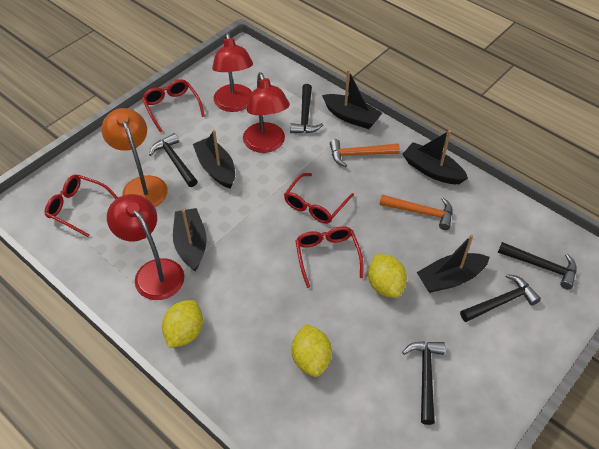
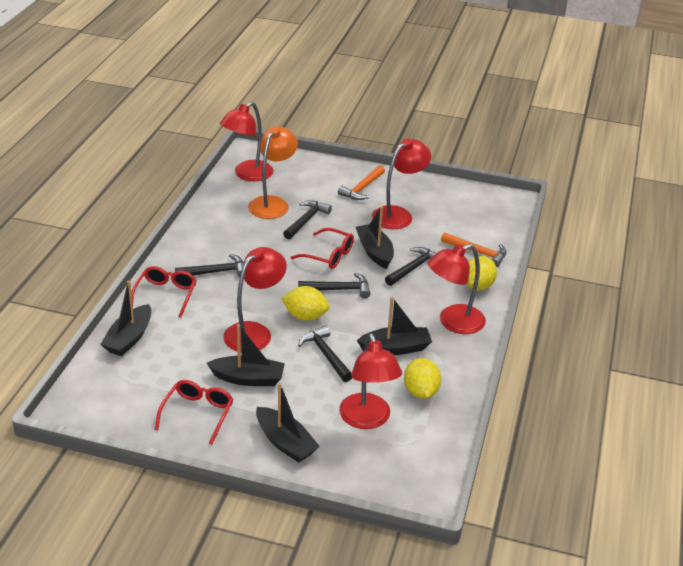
red glasses: [45,174,118,237] [142,79,205,132] [284,173,354,224] [295,226,363,288] = 4 -> [131,266,197,318] [155,380,234,445] [291,228,354,269] = 3
red lamp: [107,194,184,300] [212,32,253,112] [243,72,290,153] = 3 -> [220,102,274,181] [223,247,287,352] [339,333,402,429] [372,138,431,229] [427,244,486,334] = 5

